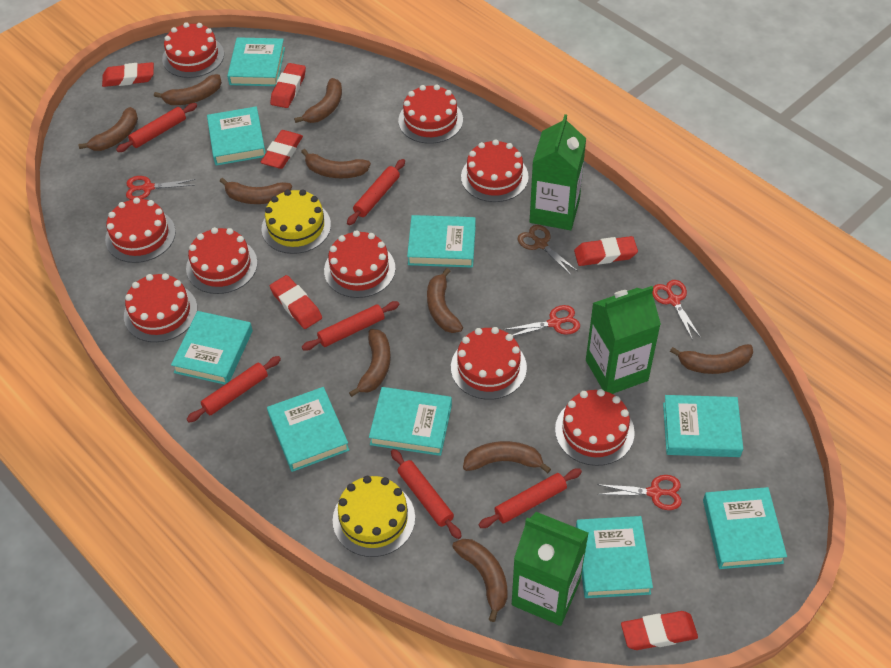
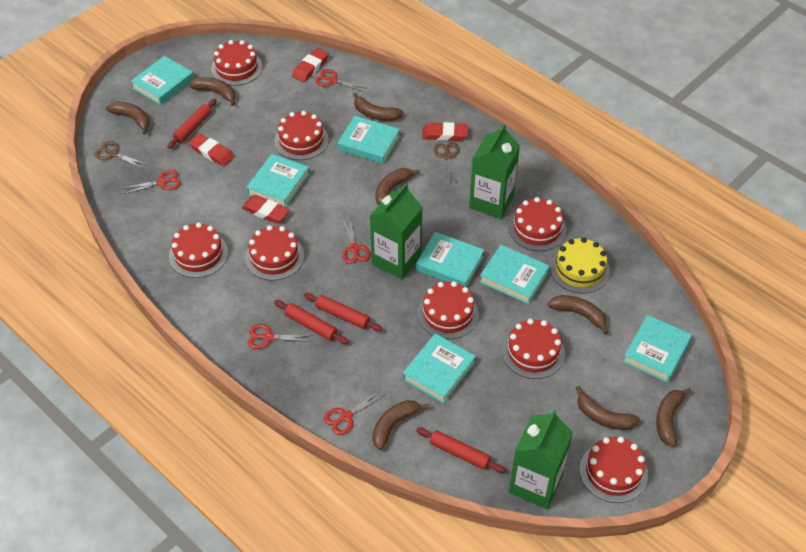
brown banana: [79,107,138,151] [154,74,222,105] [220,178,292,204] [294,78,342,123] [301,149,371,178] [349,329,391,397] [427,268,463,333] [452,539,508,622] [463,441,551,473] [670,344,753,374] = 10 -> [106,101,150,135] [189,77,235,106] [353,93,404,121] [372,400,429,450] [375,168,420,205] [548,295,608,334] [576,386,640,430] [656,388,692,447] = 8
brown scissors: [518,225,577,275] = 1 -> [94,141,147,169] [433,142,460,183] = 2
red cake: [105,197,176,263] [124,273,197,342] [162,22,224,78] [186,227,258,294] [324,230,395,298] [398,85,463,144] [451,327,527,400] [461,139,529,202] [555,389,635,466] = 9 -> [169,222,228,278] [211,40,262,86] [245,225,304,281] [274,111,329,160] [418,281,479,339] [502,319,565,379] [509,197,566,251] [580,437,648,503] = 8
red eraser: [102,62,154,87] [260,130,303,169] [270,63,306,108] [270,275,322,329] [574,236,638,266] [621,611,698,650] = 6 -> [189,133,234,166] [242,195,290,223] [292,48,329,82] [422,122,468,141] = 4
red rolling pin: [116,103,197,152] [186,356,281,422] [302,301,399,351] [347,159,405,225] [391,449,462,539] [479,468,582,528] = 6 -> [167,99,217,149] [274,300,349,344] [304,293,382,332] [416,428,505,473] = 4
red scissors: [126,176,195,200] [503,305,580,336] [597,475,682,510] [652,280,701,339] = 4 -> [124,170,181,194] [248,324,312,349] [315,69,367,92] [324,390,384,435] [342,220,371,264] = 5
turquoise book: [171,311,253,385] [207,106,266,166] [227,37,285,86] [267,387,349,472] [369,387,452,456] [407,215,476,268] [576,516,653,598] [663,395,743,457] [703,487,787,569] = 9 -> [131,56,194,105] [246,154,309,207] [338,116,400,164] [403,333,476,403] [416,232,484,287] [480,245,550,304] [623,315,692,383] = 7
yellow cake: [262,189,331,254] [333,476,415,557] = 2 -> [550,237,610,293] = 1

